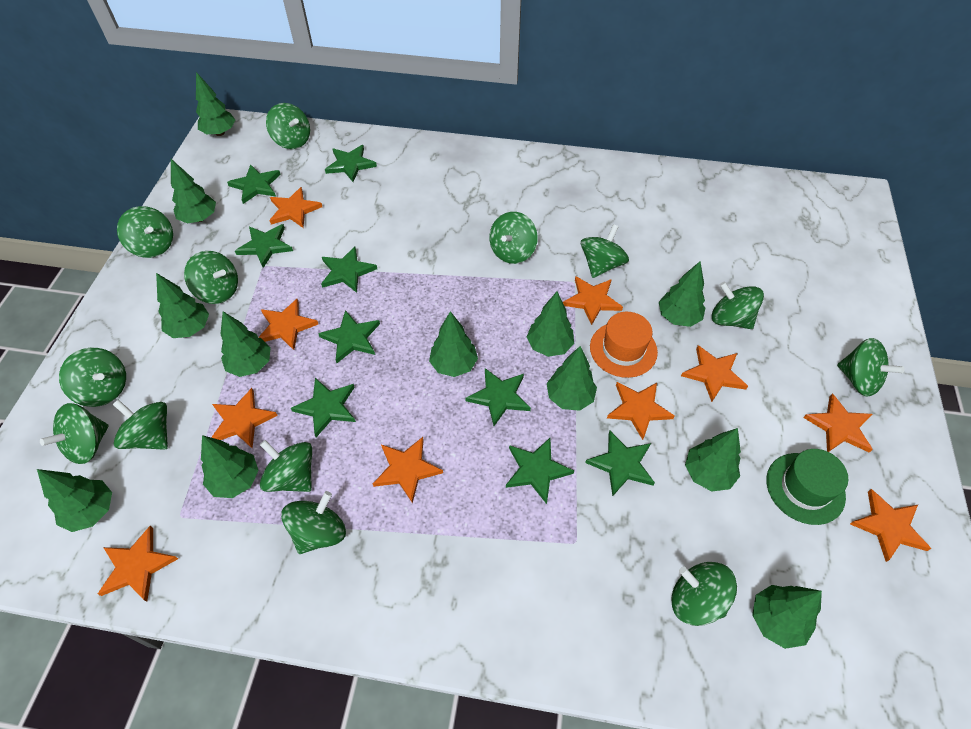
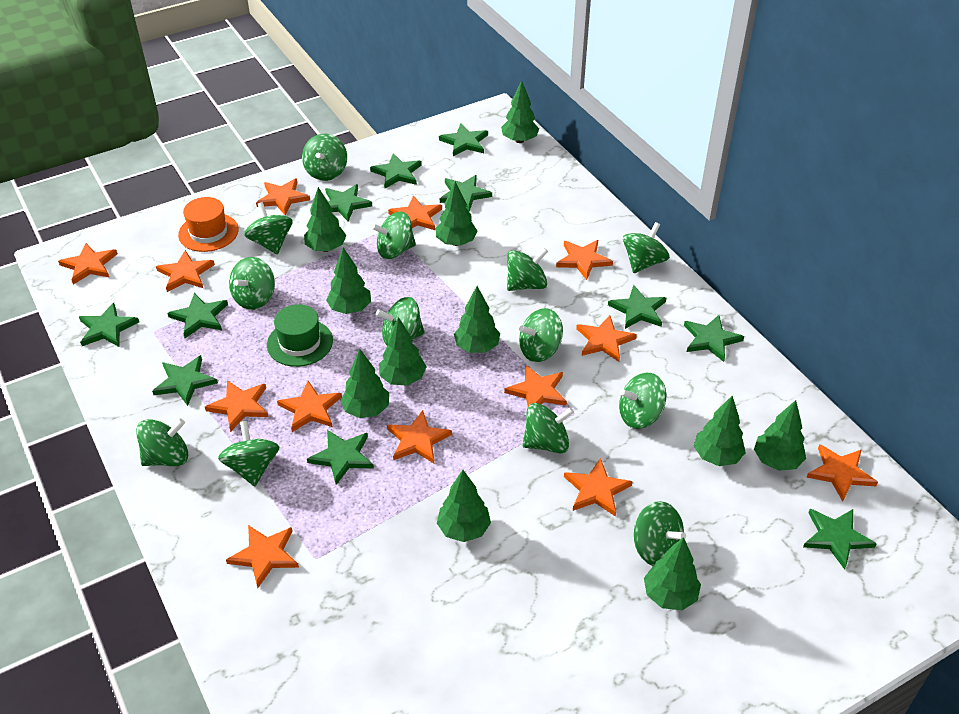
green star: [227,164,281,204] [235,224,293,268] [291,378,356,437] [318,310,380,363] [321,246,377,293] [325,145,377,182] [465,368,531,426] [506,438,574,504] [585,431,655,496] = 9 -> [79,303,139,347] [152,355,218,406] [168,293,228,338] [307,430,374,485] [325,184,372,221] [370,153,422,188] [439,124,488,156] [440,175,492,212] [608,285,666,329] [684,315,744,362] [803,509,877,570] = 11
green tree: [37,469,112,532] [156,273,209,338] [171,159,216,223] [196,72,235,136] [201,435,259,498] [221,311,271,377] [429,311,478,377] [527,292,574,357] [547,346,597,411] [659,262,705,327] [685,428,741,491] [752,585,822,649] = 12 -> [304,187,347,252] [326,247,371,314] [341,349,389,418] [379,317,427,386] [436,181,478,246] [437,470,491,542] [454,286,500,353] [501,81,539,143] [644,537,701,610] [694,396,746,466] [754,400,806,471] = 11
orange star: [98,526,178,602] [211,388,278,448] [258,299,318,350] [269,187,322,228] [373,437,443,503] [563,276,623,325] [607,382,675,440] [681,345,748,402] [803,393,873,453] [850,489,931,562] = 10 -> [58,243,118,284] [156,250,215,292] [205,380,269,432] [226,525,299,588] [256,178,310,215] [277,381,342,432] [387,410,452,463] [388,195,442,230] [504,365,567,406] [556,240,613,280] [564,458,633,517] [576,315,637,362] [806,444,878,502] = 13

